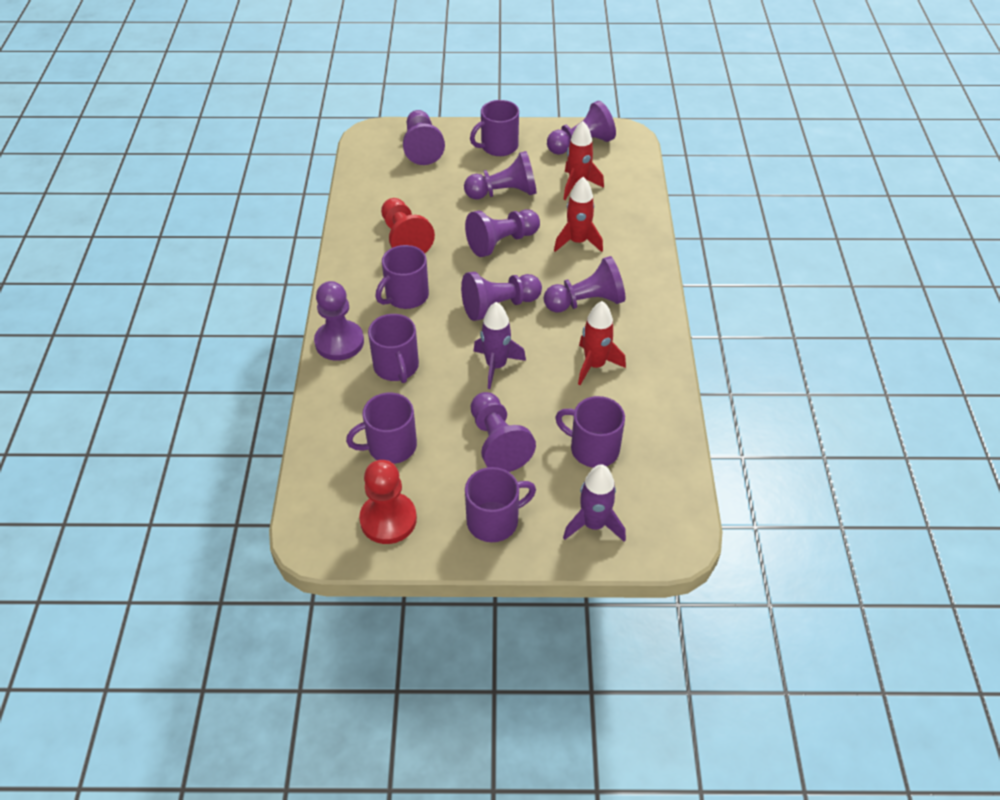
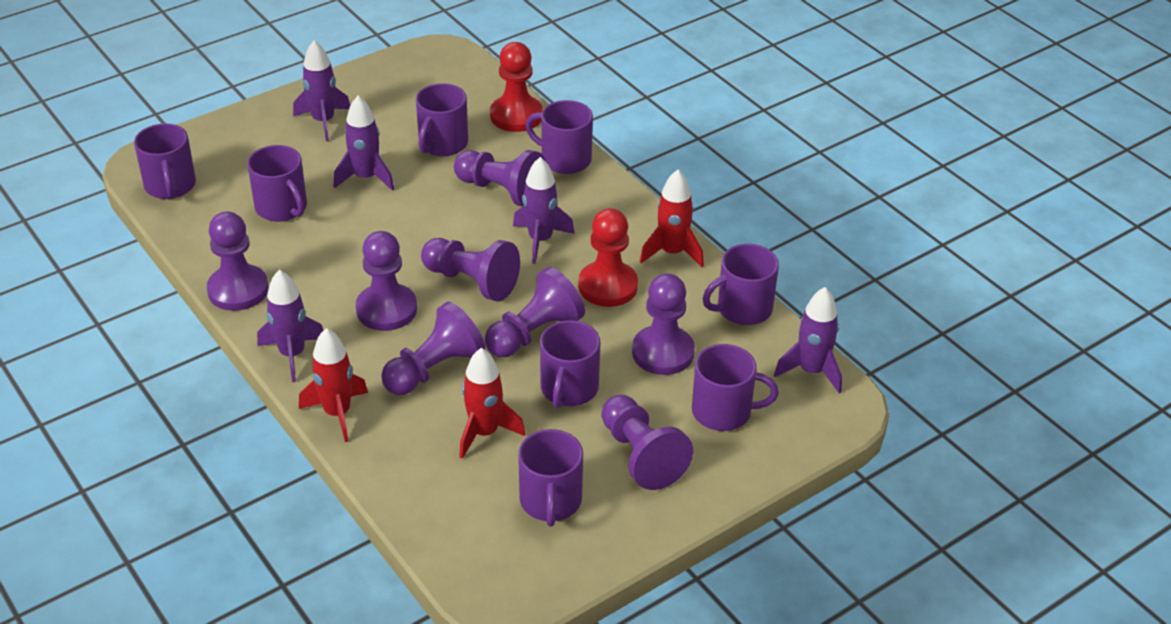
purple mug: [346,392,417,464] [368,314,419,383] [375,245,429,309] [465,467,536,542] [470,100,519,156] [555,396,625,468] = 6 -> [134,123,196,199] [247,145,307,222] [416,83,468,156] [518,429,583,526] [526,100,593,174] [540,320,601,408] [692,344,779,431] [703,244,779,325] = 8
purple rocket: [474,302,526,389] [563,464,626,542] = 2 -> [257,270,324,382] [293,40,350,141] [334,96,394,191] [513,157,575,264] [774,287,842,394] = 5

